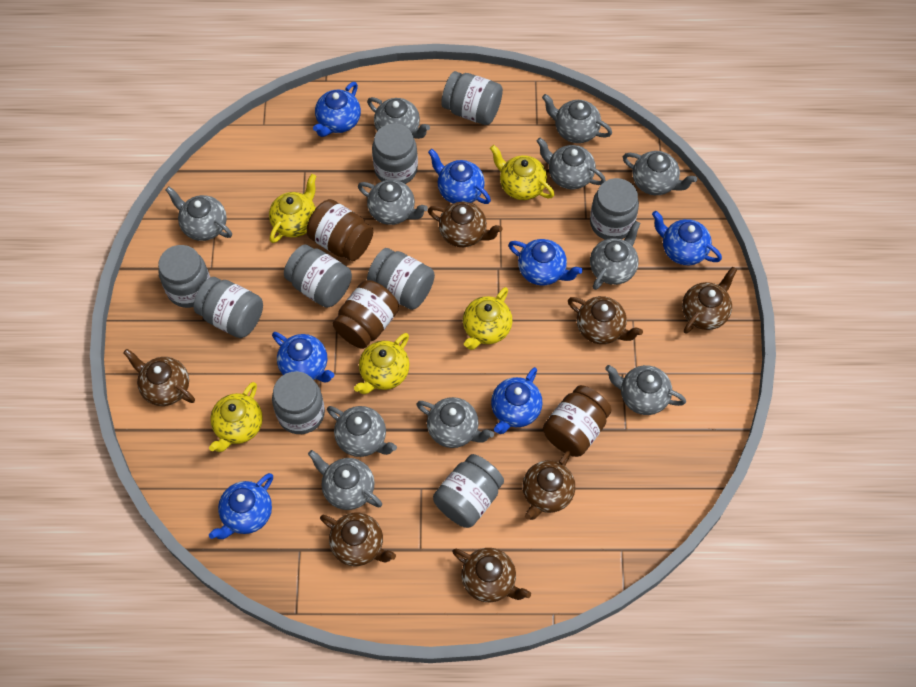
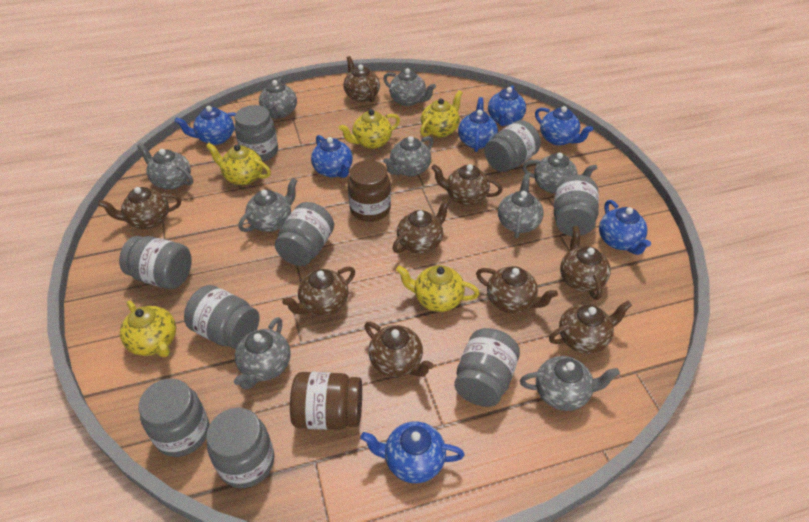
brown jar: [306,199,373,261] [333,280,399,349] [543,385,612,457] = 3 -> [290,372,362,430] [348,160,391,222] = 2
brown teapot: [123,349,195,406] [320,513,396,566] [428,202,503,247] [452,548,531,602] [522,450,575,520] [568,296,643,344] [682,267,737,334] = 7 -> [98,187,181,229] [282,267,355,316] [343,56,380,102] [364,322,434,377] [392,199,450,253] [431,164,503,206] [476,266,558,313] [549,301,632,354] [560,226,611,300] = 9
grey teapot: [166,187,232,241] [308,450,382,510] [327,406,397,457] [358,180,428,225] [367,97,430,139] [416,397,494,448] [537,138,606,189] [542,94,612,143] [590,221,640,290] [605,365,686,415] [623,151,697,195] = 11 -> [137,143,193,190] [234,317,291,390] [238,178,297,232] [259,78,297,119] [383,68,436,106] [383,136,433,177] [498,174,544,239] [520,356,620,411] [522,153,597,194] = 9

